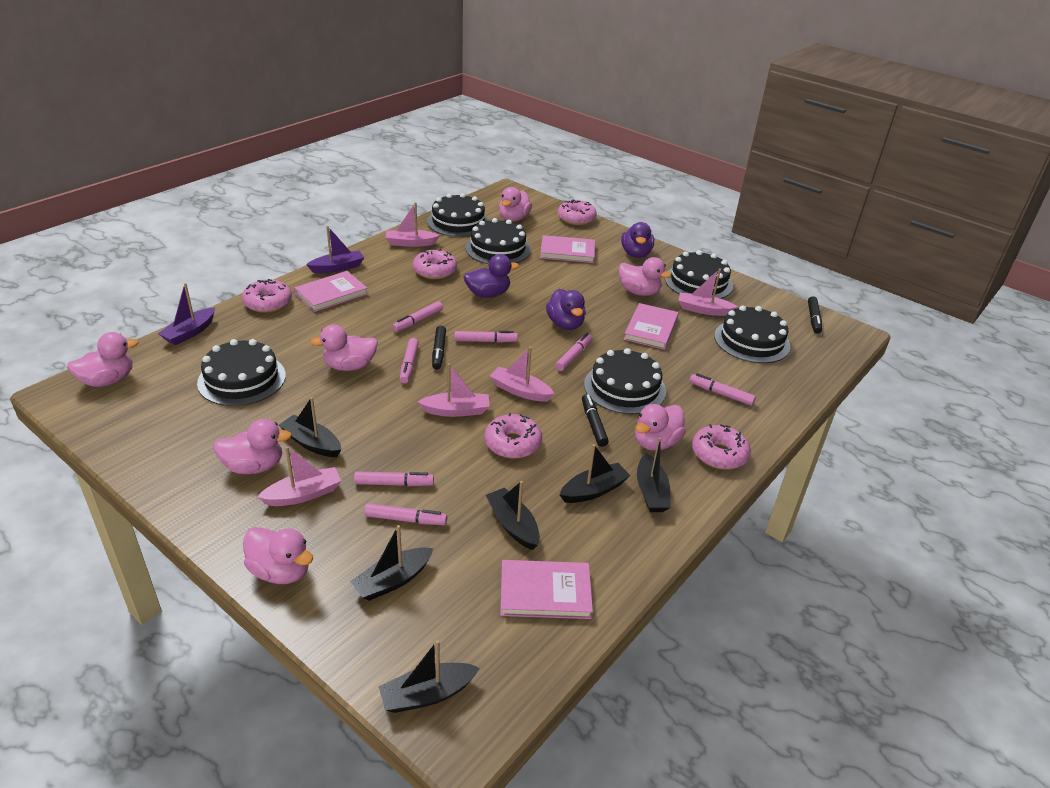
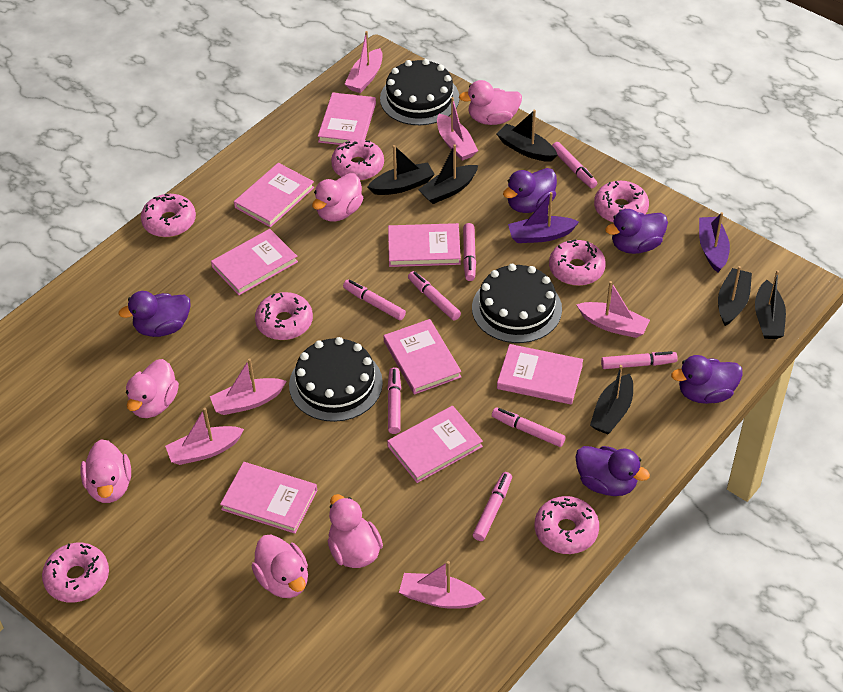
black cake: [197,339,286,406] [427,193,489,237] [465,218,531,264] [584,348,666,414] [665,250,733,299] [714,305,790,363] = 6 -> [289,337,383,422] [380,59,459,125] [472,264,562,343] = 3
black marker: [432,326,446,369] [582,394,609,447] [808,296,822,334] = 3 -> none = 0
pink boat: [257,446,341,506] [385,202,440,247] [418,363,490,417] [490,347,555,402] [678,268,738,316] = 5 -> [165,408,244,465] [210,358,286,415] [345,31,383,93] [399,561,485,609] [437,97,478,161] [576,281,650,338] = 6
pink book: [294,271,368,312] [500,560,593,619] [540,235,595,263] [624,303,679,350] = 4 -> [211,229,298,295] [220,462,317,534] [234,163,314,227] [318,92,376,145] [384,319,461,395] [387,406,483,483] [388,223,461,267] [497,344,583,405] = 8
pink donut: [242,279,292,313] [413,249,457,279] [485,413,542,459] [558,200,597,225] [692,424,751,469] = 5 -> [42,543,109,602] [141,194,196,237] [255,292,313,340] [331,139,384,181] [535,496,599,554] [549,239,606,286] [594,181,649,223] = 7
pink duck: [67,332,139,387] [213,419,292,474] [243,527,313,584] [310,325,378,371] [499,187,532,222] [619,257,671,296] [635,404,686,451] = 7 -> [80,439,131,503] [126,359,179,418] [252,534,308,598] [312,173,363,221] [328,494,383,568] [459,80,522,125] = 6
pink marker: [354,471,434,486] [364,503,447,525] [392,301,443,332] [400,338,419,384] [454,331,518,343] [555,333,593,371] [690,373,756,406] = 7 -> [343,280,406,320] [387,367,401,434] [408,271,461,321] [463,223,476,281] [473,472,512,541] [492,407,566,447] [552,142,597,188] [601,351,678,369] = 8
purple duck: [464,254,519,298] [546,289,586,330] [621,222,654,258] = 3 -> [118,291,190,337] [503,168,557,213] [575,446,650,496] [605,209,668,254] [671,355,743,404] = 5

